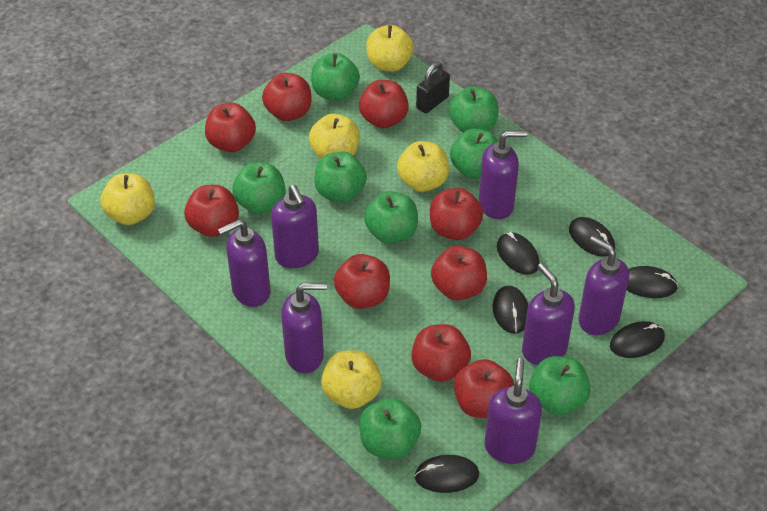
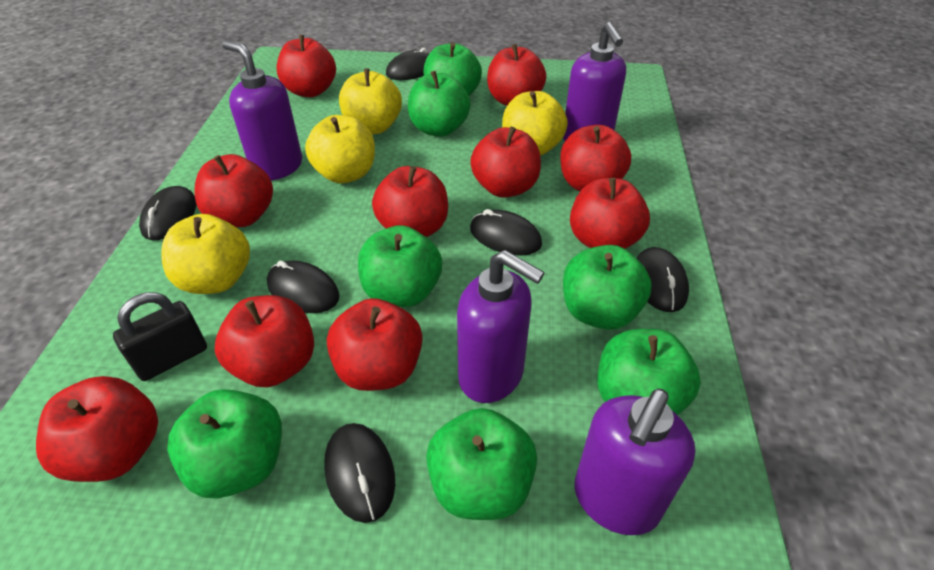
green apple: [232,162,286,214] [311,53,360,101] [314,151,367,203] [359,398,421,459] [364,191,418,244] [449,86,499,133] [450,128,499,179] [529,356,591,415] = 8 -> [167,389,282,499] [358,225,442,307] [408,71,471,137] [423,43,482,96] [426,408,537,520] [563,245,652,330] [597,329,701,415] = 7
purple soap dispenser: [218,219,271,307] [271,185,319,268] [281,283,327,373] [479,130,527,219] [484,358,542,464] [522,263,575,365] [579,236,629,335] = 7 -> [222,40,302,180] [457,250,544,403] [563,22,626,142] [574,388,696,535] = 4
red apple: [184,185,239,237] [205,103,256,152] [262,73,312,121] [334,254,390,309] [359,80,409,128] [411,324,471,382] [430,188,483,240] [431,246,487,300] [454,359,514,418] = 9 -> [36,376,158,482] [195,154,273,227] [215,295,314,387] [277,35,336,97] [327,298,422,391] [372,166,448,237] [470,127,541,198] [487,44,546,106] [560,125,631,191] [570,178,650,249] = 10
yellow apple: [100,173,155,225] [309,114,360,159] [321,350,382,409] [366,25,414,72] [397,141,449,192] = 5 -> [161,214,250,294] [305,115,375,184] [339,69,402,134] [502,91,568,156] = 4

